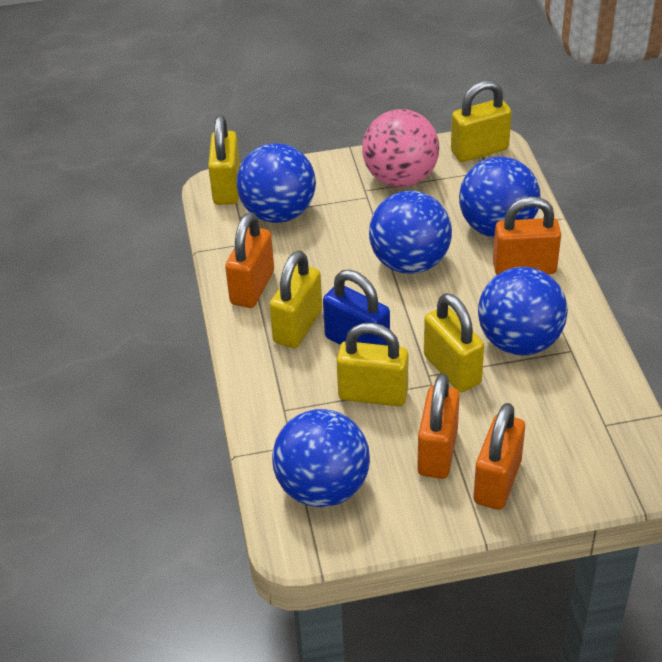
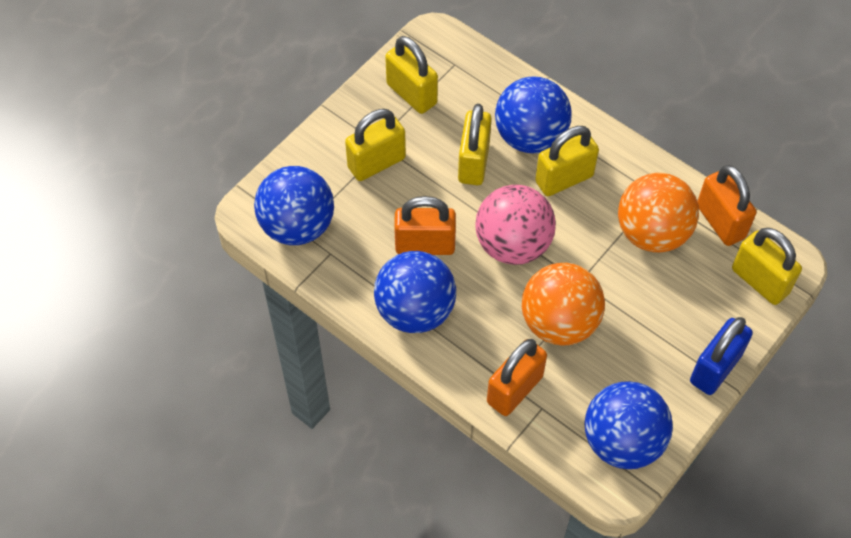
blue ball: [236,143,316,223] [272,409,370,507] [369,191,452,274] [459,157,540,238] [478,267,568,355] = 5 -> [254,166,334,245] [374,251,456,333] [495,76,571,153] [584,381,673,469] = 4
orange ball: none = 0 -> [522,263,605,346] [618,173,699,252] = 2
orange padlock: [225,212,274,308] [417,373,460,479] [474,403,525,510] [493,196,561,275] = 4 -> [394,196,456,255] [487,339,547,416] [697,165,756,246] = 3

